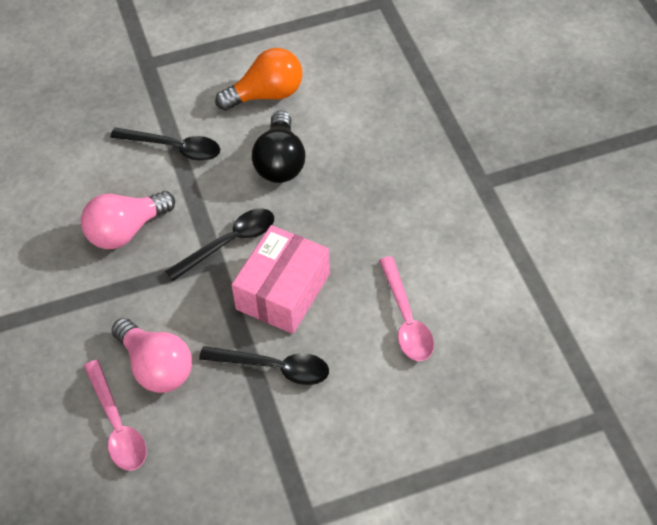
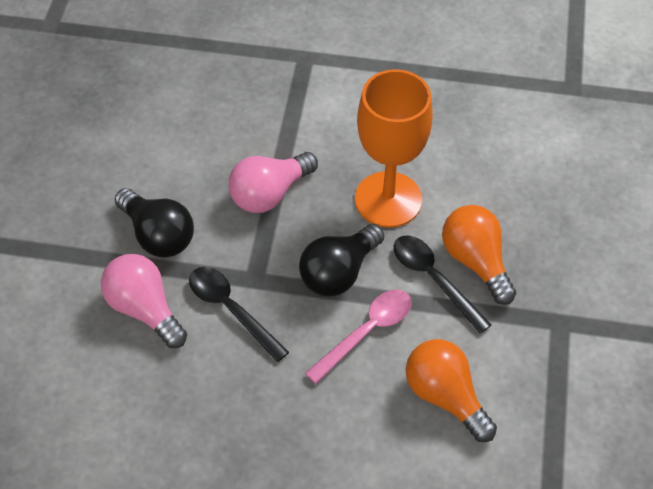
black light bulb: [252,111,306,183] = 1 -> [115,188,194,258] [299,224,384,297] = 2
black spoon: [110,128,220,161] [165,209,274,281] [199,346,329,385] = 3 -> [189,267,289,362] [394,236,492,334] = 2
orange goblet: none = 0 -> [355,69,433,228] = 1
orange light bulb: [215,48,302,111] = 1 -> [406,339,497,442] [442,205,516,305] = 2
pink box: [232,225,330,334] = 1 -> none = 0
pink spoon: [84,360,147,471] [379,256,434,361] = 2 -> [305,290,412,384] = 1

